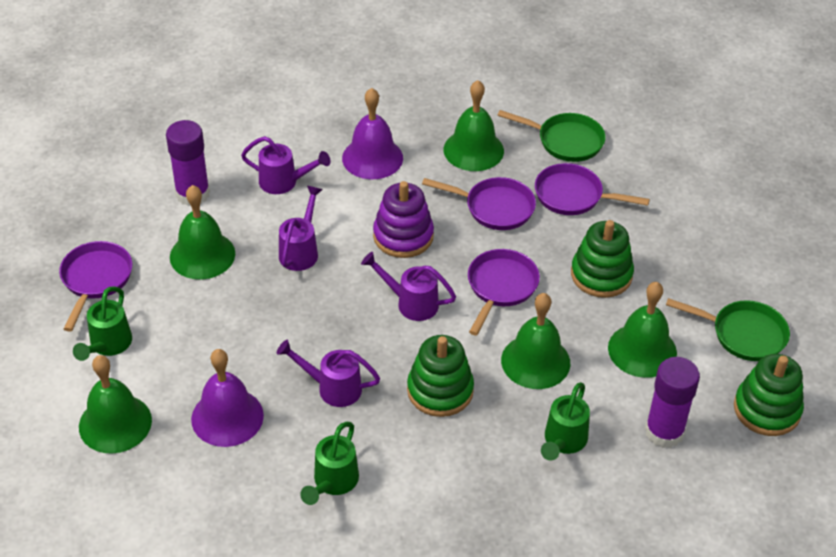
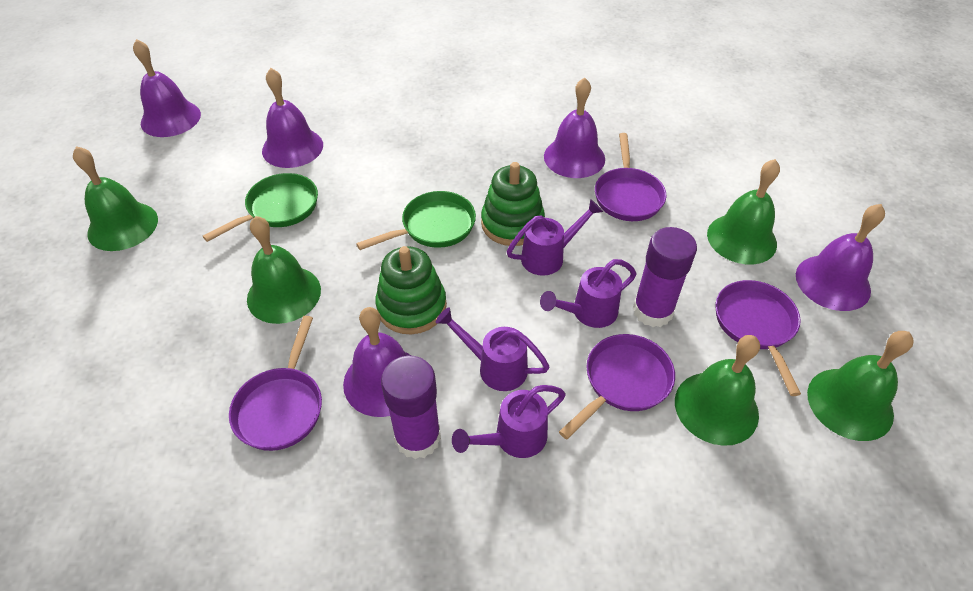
green stacking toy: [407,335,474,417] [571,220,634,298] [734,354,804,436] = 3 -> [375,246,447,334] [481,162,545,246] = 2
green watering can: [73,286,132,361] [300,422,359,505] [541,382,590,461] = 3 -> none = 0
purple bell: [191,349,264,447] [342,88,403,179] = 2 -> [133,39,201,137] [262,68,323,168] [343,307,411,417] [544,77,605,178] [796,204,885,311] = 5
purple stacking toy: [373,181,434,258] = 1 -> none = 0

